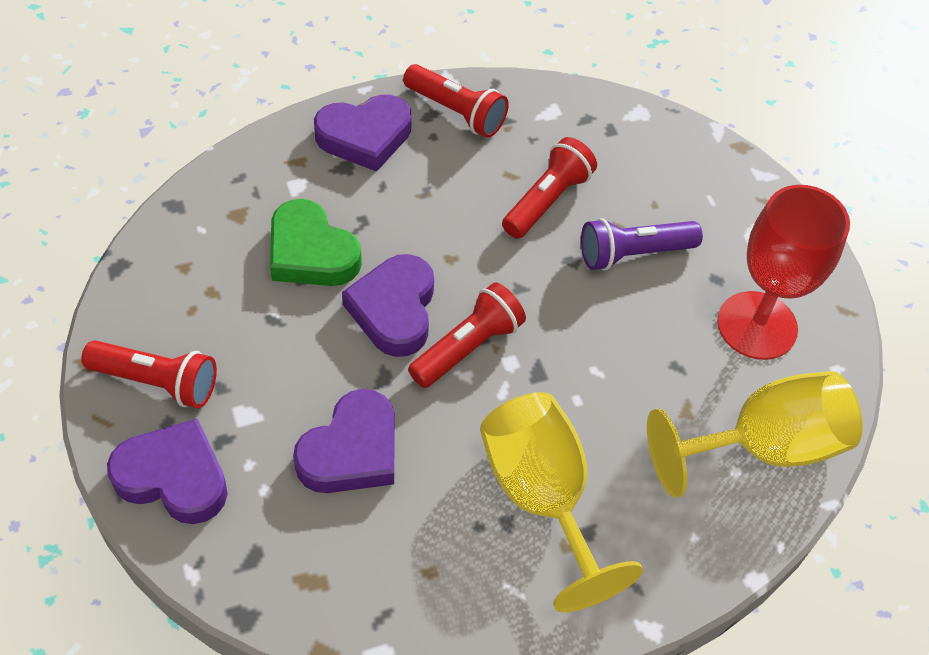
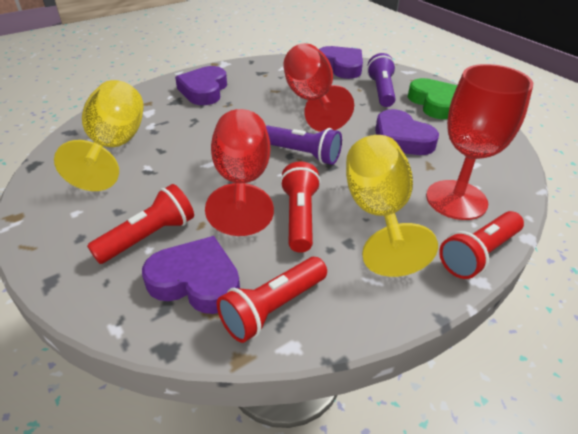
purple flashlight: [581,218,703,271] = 1 -> [266,125,342,165] [367,53,396,107] = 2
red goblet: [717,185,850,360] = 1 -> [205,109,274,236] [283,43,354,132] [426,64,533,220] = 3

